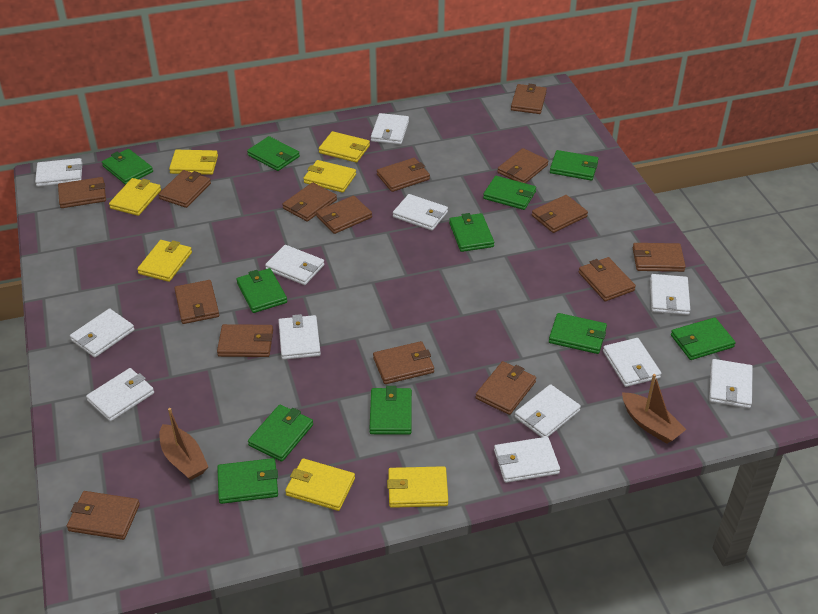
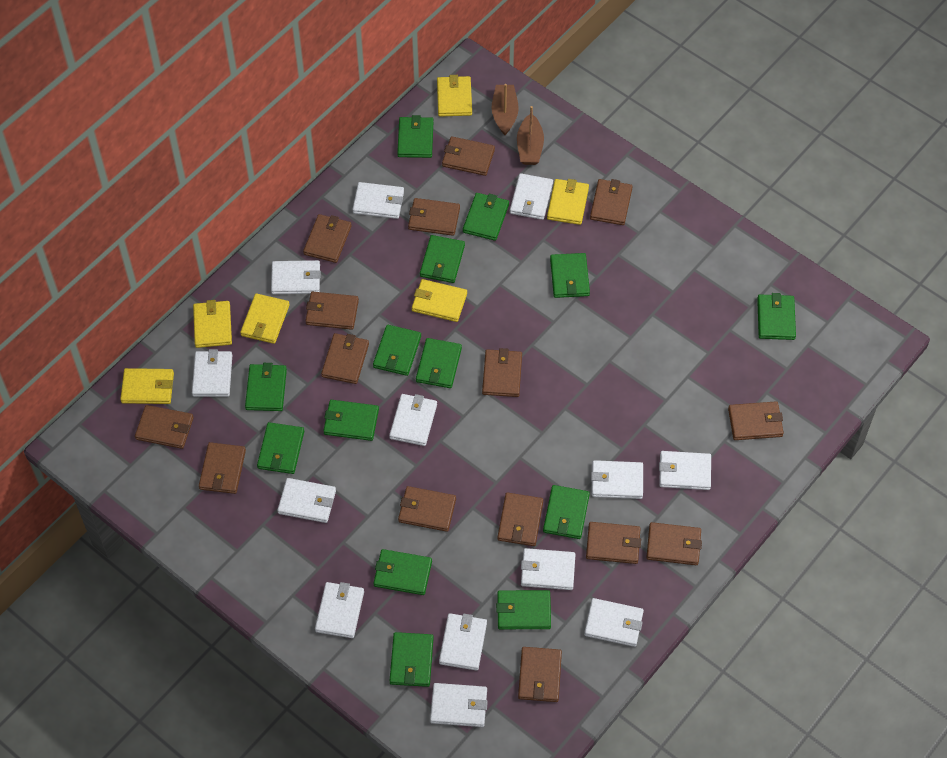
green wallet: [102,149,153,185] [217,458,278,504] [237,268,287,313] [247,136,300,171] [248,405,313,462] [370,386,412,435] [449,213,494,252] [483,176,536,210] [549,313,607,354] [550,150,599,181] [671,317,736,360] = 11 -> [245,363,287,411] [257,422,304,474] [323,400,379,441] [373,325,421,376] [374,549,432,595] [389,632,434,687] [397,115,433,158] [416,338,462,388] [420,235,465,283] [463,193,509,241] [496,590,551,629] [543,485,590,539] [550,253,590,298] [757,293,796,340] = 14
white wallet: [35,158,82,187] [70,309,135,357] [86,368,154,422] [265,245,324,285] [278,314,321,360] [371,113,409,145] [393,194,448,231] [494,437,560,483] [515,384,581,437] [603,338,661,387] [650,274,690,315] [709,359,753,408] = 12 -> [192,349,232,397] [271,260,321,294] [277,478,336,523] [315,582,364,638] [352,182,404,219] [389,394,437,446] [430,683,488,727] [439,613,487,671] [510,173,553,220] [521,548,576,590] [584,598,644,647] [591,460,643,499] [659,451,711,490] = 13
yellow wallet: [109,178,161,216] [137,240,192,282] [169,150,218,175] [285,458,355,511] [303,160,356,193] [319,131,370,163] [387,466,448,508] = 7 -> [120,368,174,404] [193,300,232,348] [240,293,290,344] [412,279,467,322] [437,75,472,117] [547,179,589,225] = 6

